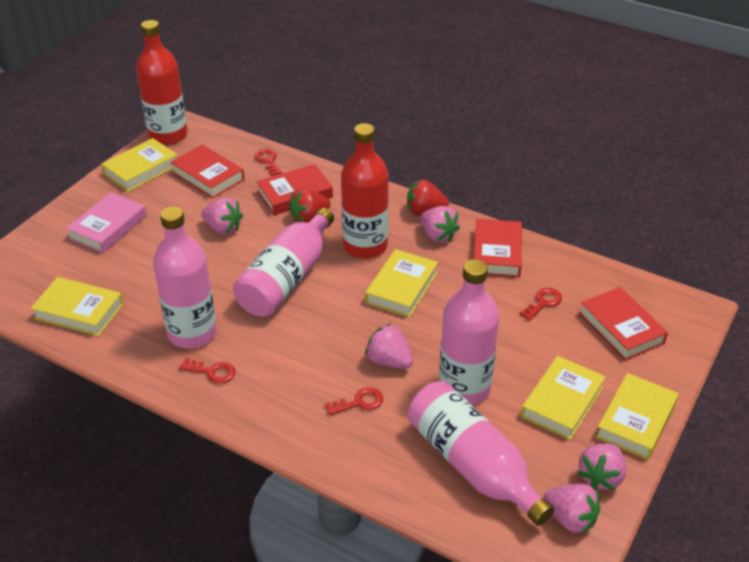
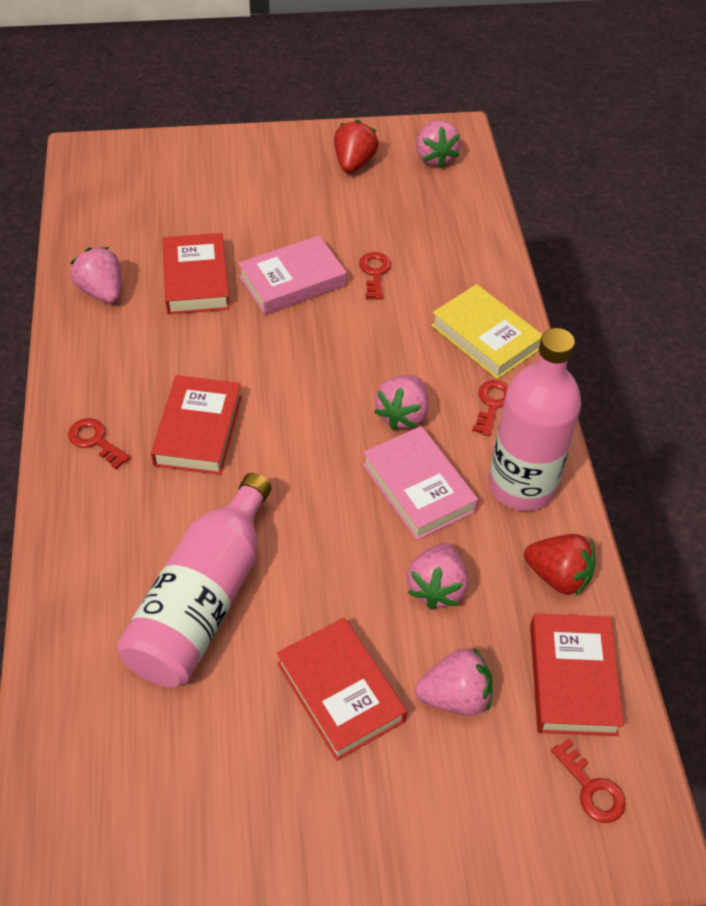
pink book: [66,192,147,253] = 1 -> [238,235,347,315] [362,426,478,540] = 2
pink bottle: [153,206,217,349] [233,208,334,317] [408,381,554,526] [439,259,499,405] = 4 -> [117,473,272,687] [489,328,581,511] = 2
red bottle: [136,20,188,145] [341,123,389,259] = 2 -> none = 0
yellow book: [31,277,124,336] [102,138,178,192] [365,249,438,317] [521,356,606,440] [596,373,679,460] = 5 -> [431,284,542,379] = 1

